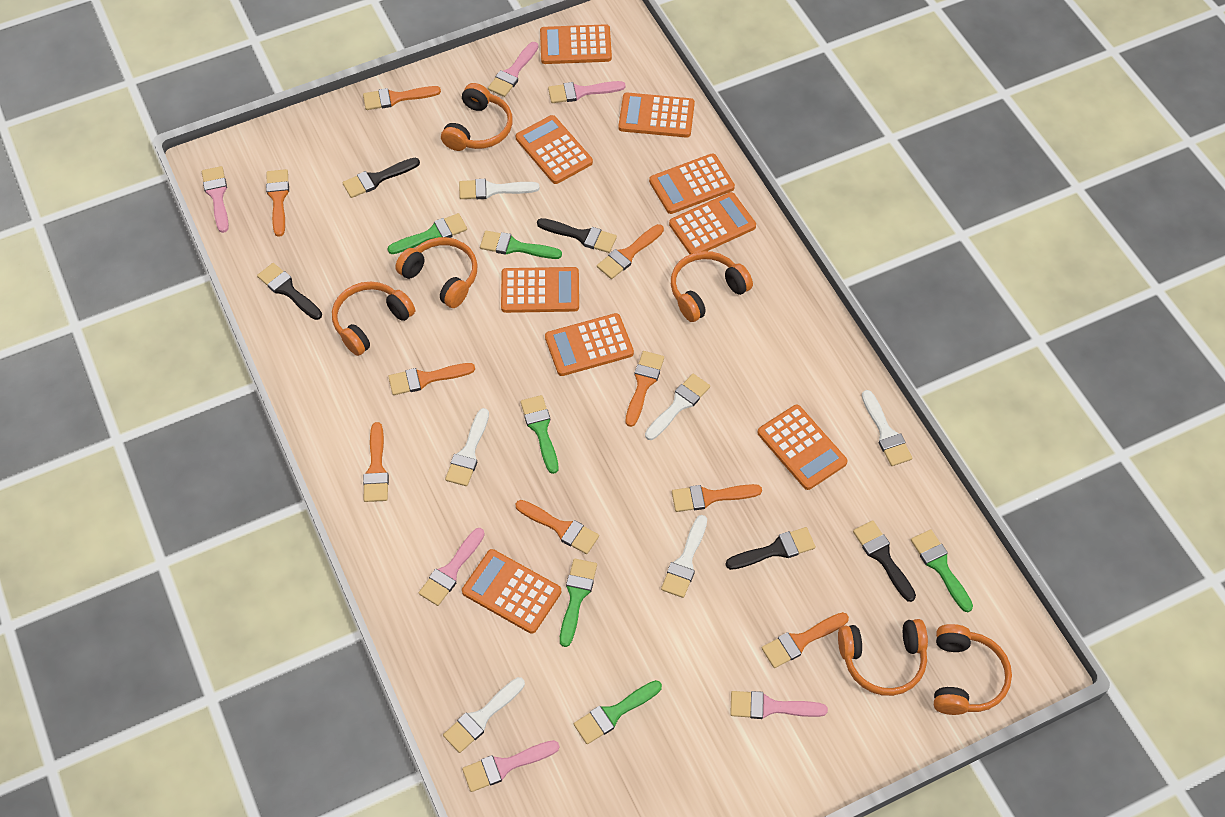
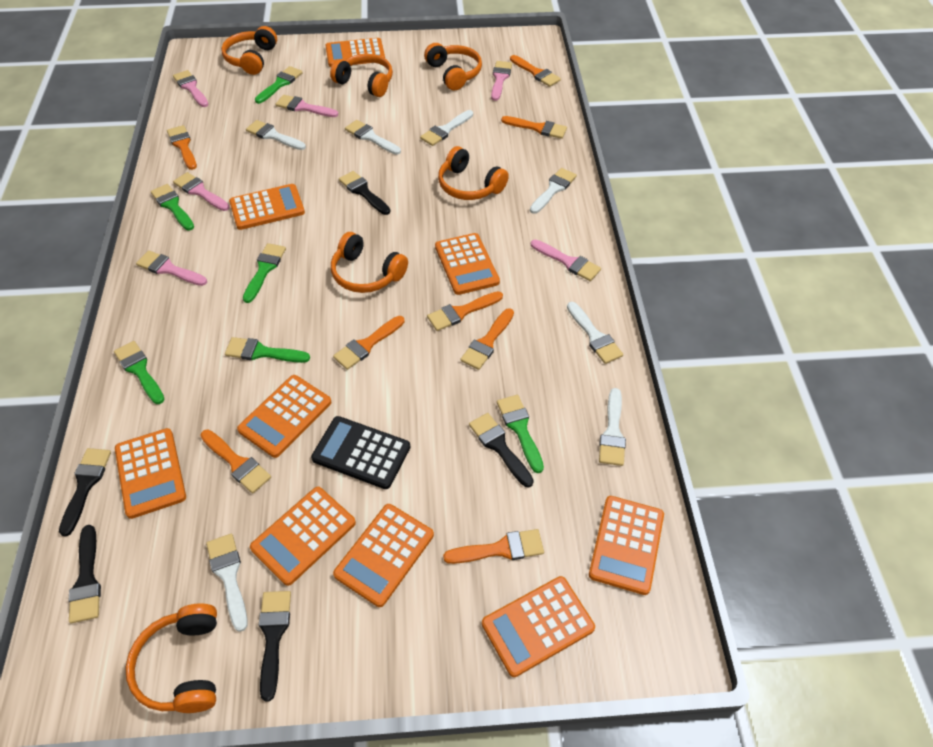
black calculator: none = 0 -> [311,416,410,489] = 1
orange brush: [266,169,289,237] [363,86,441,110] [363,422,389,502] [388,363,475,395] [516,500,599,554] [597,224,664,279] [626,351,664,427] [672,484,762,512] [762,612,849,668] = 9 -> [167,125,197,170] [200,430,271,493] [333,316,405,370] [427,291,503,331] [443,529,544,564] [460,308,514,370] [501,116,567,139] [510,55,561,87] = 8
white brush: [443,677,525,753] [445,408,489,486] [459,179,540,199] [645,374,710,440] [661,515,707,598] [862,390,912,466] = 6 -> [206,534,248,632] [246,120,306,150] [345,120,401,155] [420,110,473,146] [530,168,577,214] [567,302,623,364] [599,388,626,466] = 7

